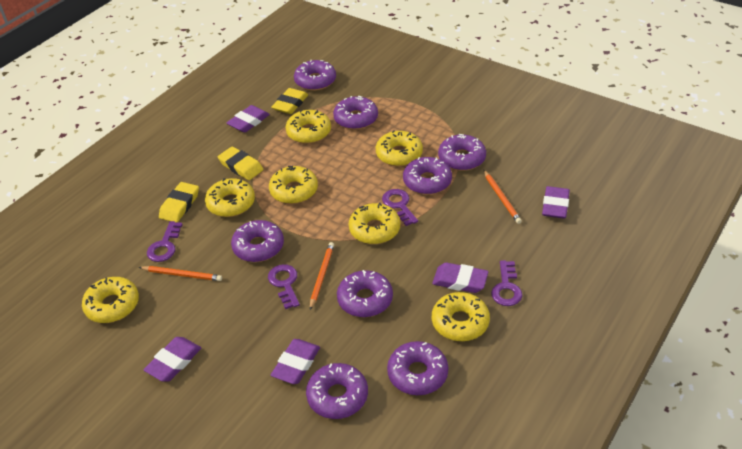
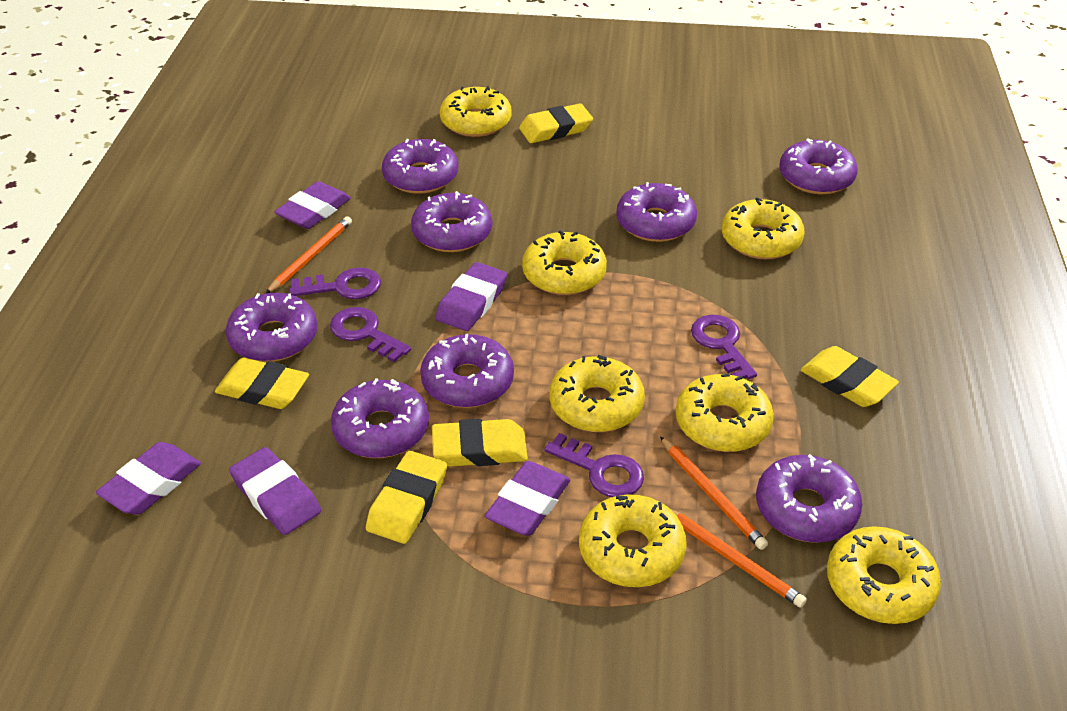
yellow eraser: [159,182,199,222] [218,147,263,180] [271,88,308,114] = 3 -> [215,358,309,409] [366,451,447,544] [432,419,528,467] [519,103,593,143] [801,346,899,407] = 5

